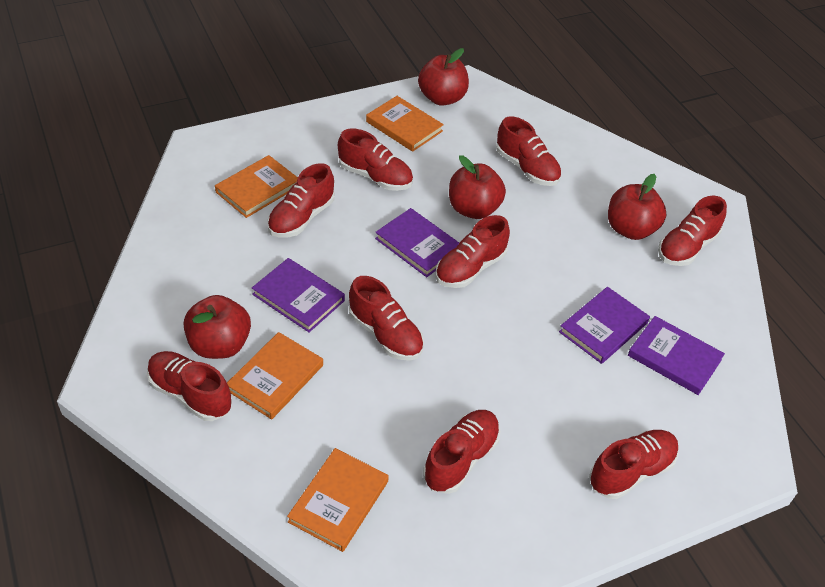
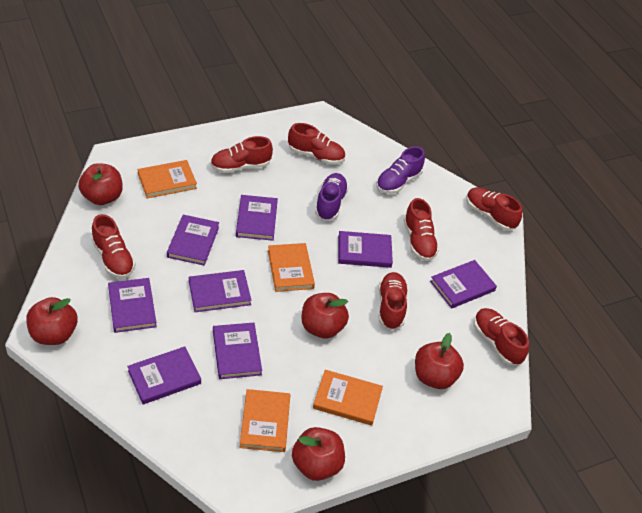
purple book: [252,258,345,332] [375,208,459,277] [559,287,650,364] [628,316,725,395] = 4 -> [108,278,157,333] [127,346,201,404] [167,215,219,266] [189,270,251,312] [213,323,262,379] [236,195,278,241] [338,231,393,268] [430,260,497,309] = 8
purple shoe: none = 0 -> [315,173,349,221] [376,146,425,194] = 2
red apple: [184,295,251,359] [418,48,469,106] [449,155,506,219] [608,174,666,240] = 4 -> [26,297,78,345] [78,163,123,205] [292,427,345,481] [302,293,349,339] [415,333,464,389] = 5
red shoe: [147,351,232,421] [267,163,335,237] [338,129,413,191] [349,276,424,361] [423,410,500,494] [436,215,510,288] [496,116,562,186] [589,430,679,499] [658,196,727,266] = 9 -> [92,214,136,278] [210,136,273,173] [288,123,345,165] [378,272,408,330] [403,198,439,261] [466,187,522,231] [474,308,529,365] = 7

